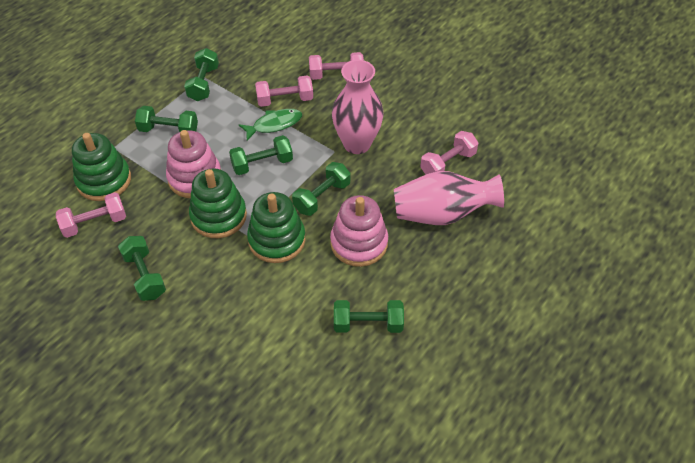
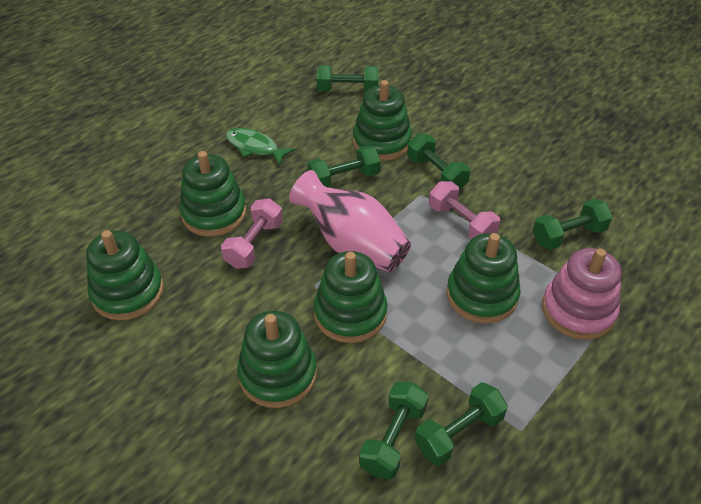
green stacking toy: [72,133,131,201] [189,169,247,238] [247,192,306,263] = 3 -> [86,230,164,320] [179,151,246,236] [237,310,317,408] [314,251,387,343] [353,80,412,161] [446,233,520,324] = 6
pink dumbbell: [56,192,126,238] [255,75,313,107] [309,52,364,80] [420,131,478,175] = 4 -> [221,198,283,269] [429,181,500,239] = 2
pink stacking toy: [166,130,221,198] [330,195,388,267] = 2 -> [542,248,621,340] = 1
pink vase: [332,60,384,154] [394,171,504,225] = 2 -> [289,170,411,272] = 1

